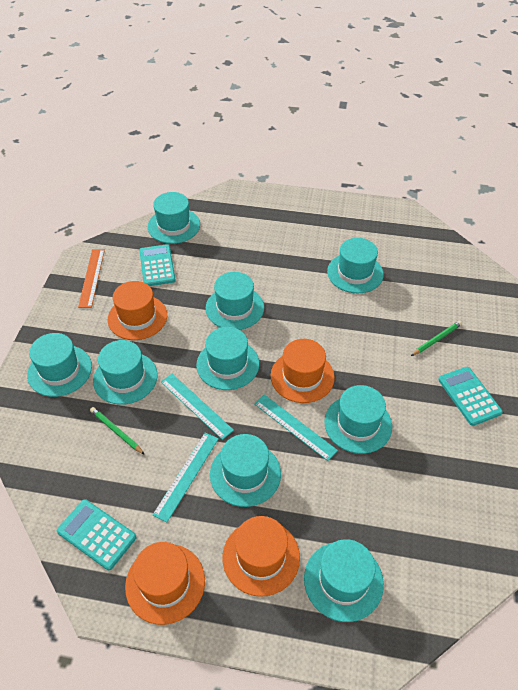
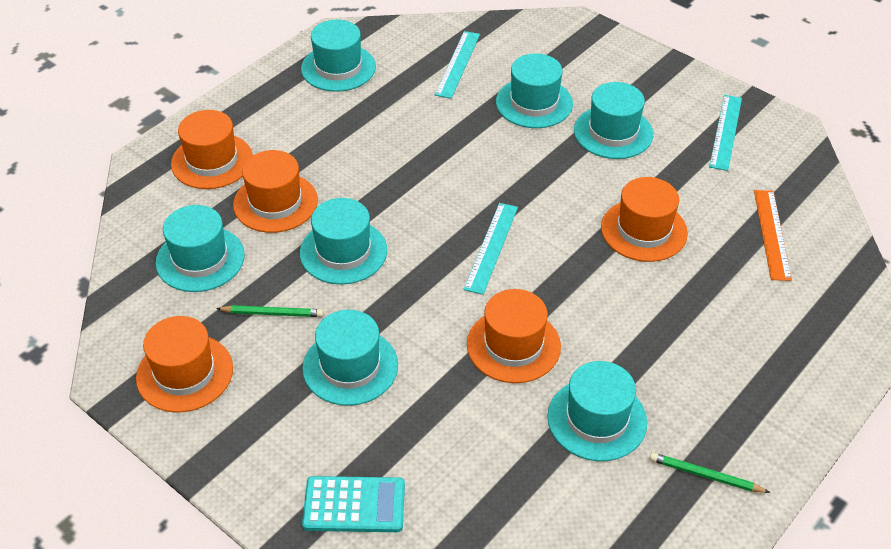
orange hat: [108,281,167,340] [125,542,205,625] [222,516,300,597] [271,339,335,403] = 4 -> [136,316,233,413] [171,110,253,189] [233,150,318,233] [467,289,561,383] [601,177,688,262] = 5
turquoise calculator: [57,499,136,570] [139,244,176,286] [438,367,503,426] = 3 -> [302,476,405,532] = 1
turquoise hat: [27,333,92,397] [93,340,158,405] [148,192,200,244] [196,327,259,390] [206,272,264,330] [210,434,281,507] [304,539,384,622] [324,385,392,454] [327,238,384,293] = 9 -> [156,205,245,292] [300,198,387,285] [301,19,376,92] [302,310,398,406] [496,54,573,128] [548,361,647,461] [574,82,653,159] = 7

